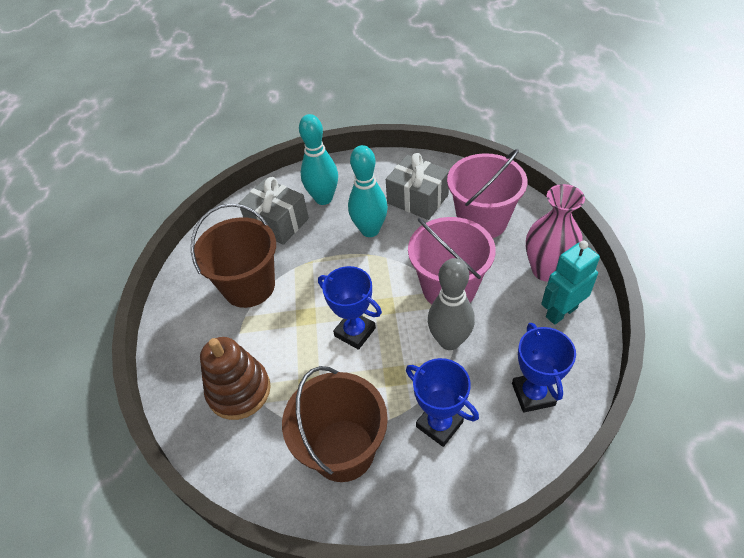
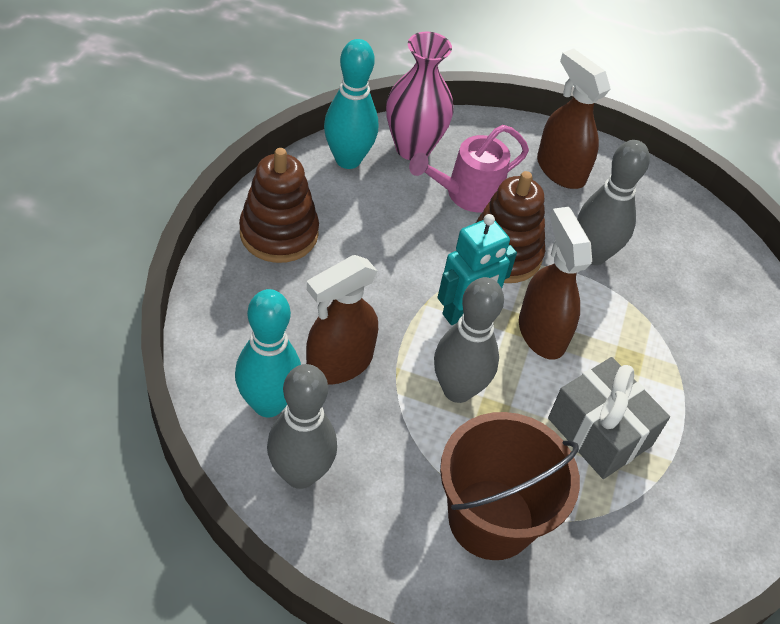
blue trophy: [318,266,382,350] [406,358,479,447] [512,323,576,413] = 3 -> none = 0
brown bucket: [191,203,276,308] [282,366,388,482] = 2 -> [440,412,580,560] = 1
brown spray bottle: none = 0 -> [306,255,378,385] [519,207,592,360] [537,48,610,189] = 3
brown stacking toy: [200,337,271,420] = 1 -> [239,148,319,263] [476,171,545,283] = 2
grey bowling pin: [428,258,475,350] = 1 -> [267,364,337,489] [434,277,504,403] [577,140,650,265] = 3
grey gift: [238,177,309,245] [386,153,449,220] = 2 -> [548,357,670,479] = 1
pink bucket: [408,217,496,305] [447,149,528,238] = 2 -> none = 0
pink watering can: none = 0 -> [409,125,529,213] = 1

